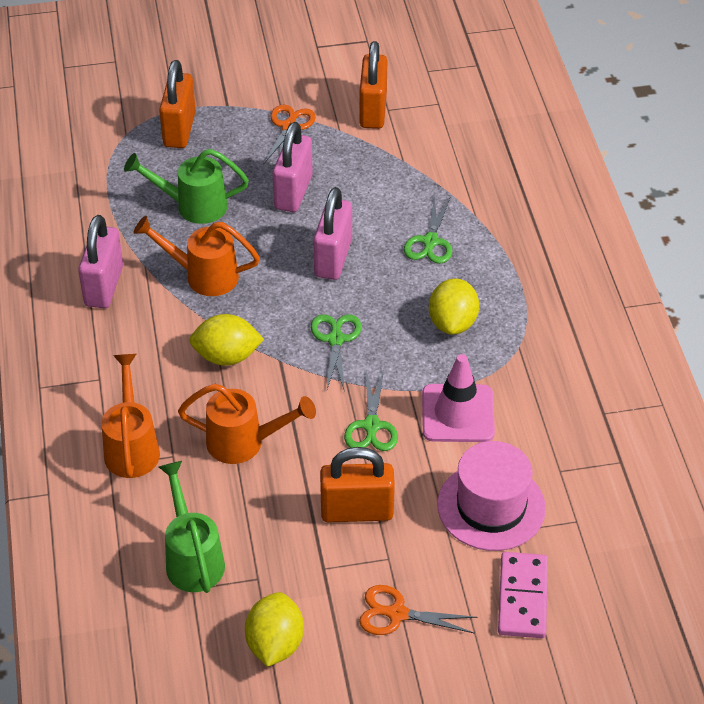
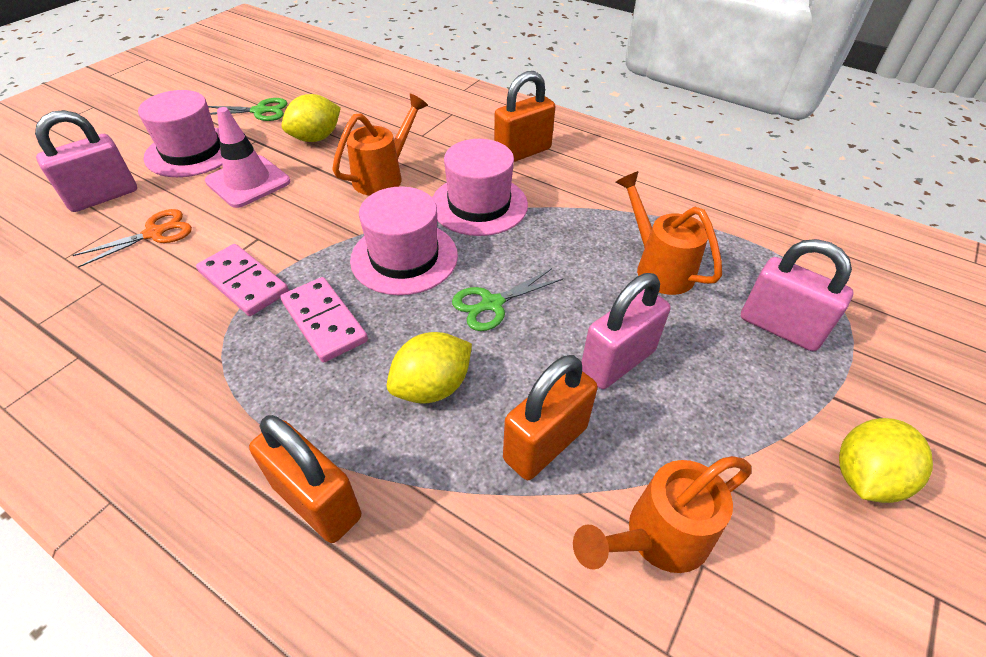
green scissors: [311,314,362,392] [344,370,398,451] [404,195,452,264] = 3 -> [208,98,287,121] [452,268,563,331] = 2
green watering can: [124,149,249,224] [159,461,225,593] = 2 -> none = 0
orange scissors: [264,105,316,163] [359,585,478,635] = 2 -> [73,209,192,268] = 1
pink domino: [498,552,548,638] = 1 -> [196,244,289,316] [281,277,368,363] = 2
pink hat: [437,441,546,551] = 1 -> [138,90,223,177] [350,187,458,295] [432,139,528,236] = 3

